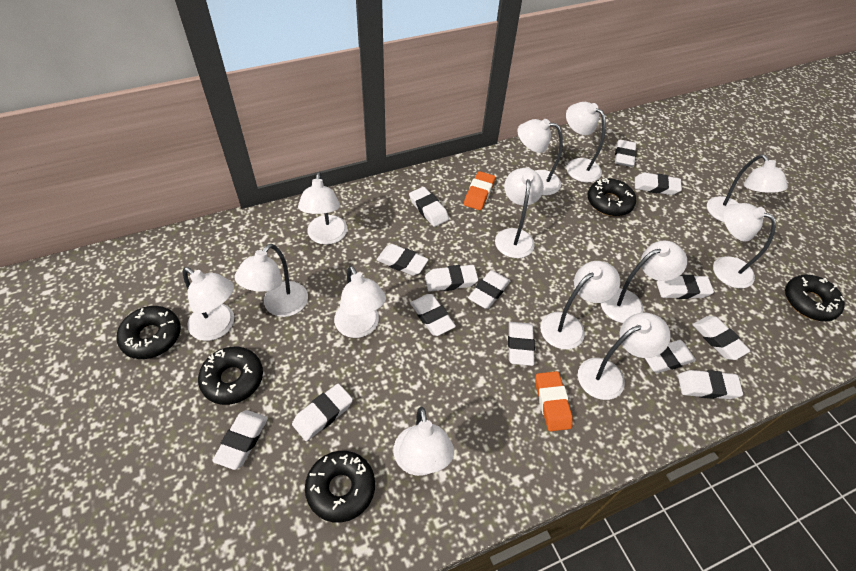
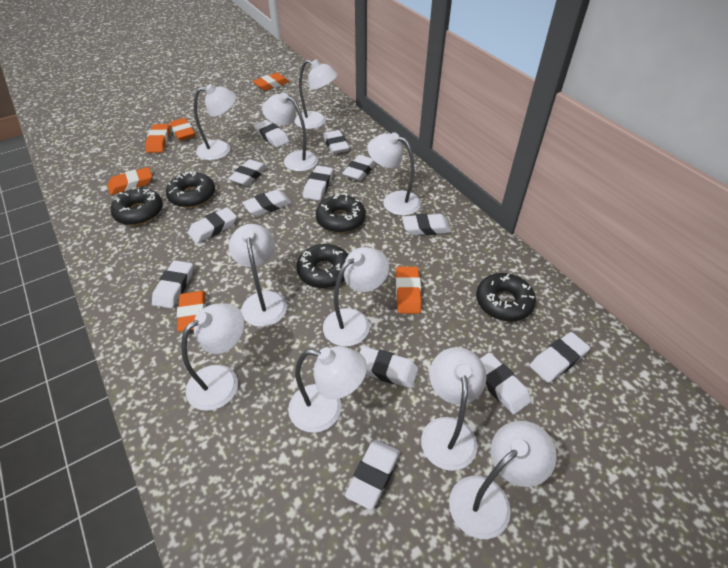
orange eraser: [464,171,495,210] [536,371,573,432] = 2 -> [108,167,152,195] [145,124,170,153] [169,118,195,141] [177,291,206,332] [253,73,289,91] [396,267,422,314] = 6
white eraser: [212,410,268,470] [292,384,353,441] [377,244,429,276] [409,187,449,227] [410,294,456,336] [425,265,478,292] [468,270,510,309] [508,322,535,366] [615,140,637,167] [635,173,682,195] [645,340,696,373] [656,275,714,299] [678,370,743,399] [692,316,750,360] = 14 -> [152,260,193,308] [188,207,237,243] [228,159,267,186] [242,189,292,216] [254,120,289,148] [303,166,333,201] [323,130,350,154] [342,155,376,181] [345,440,400,510] [360,346,418,388] [402,214,451,235] [480,353,531,415] [530,332,590,383] = 13
white lamp: [183,267,234,341] [235,244,308,317] [298,172,347,245] [334,265,386,338] [394,407,454,476] [495,168,544,258] [517,119,563,195] [540,261,620,349] [566,102,606,183] [578,313,671,400] [601,241,687,323] [707,154,788,223] [713,203,776,288] = 13 -> [181,303,244,411] [194,84,236,160] [229,224,287,327] [262,92,318,172] [288,346,367,433] [294,59,338,129] [323,247,389,347] [367,132,421,216] [421,347,486,471] [449,421,557,539] = 10

